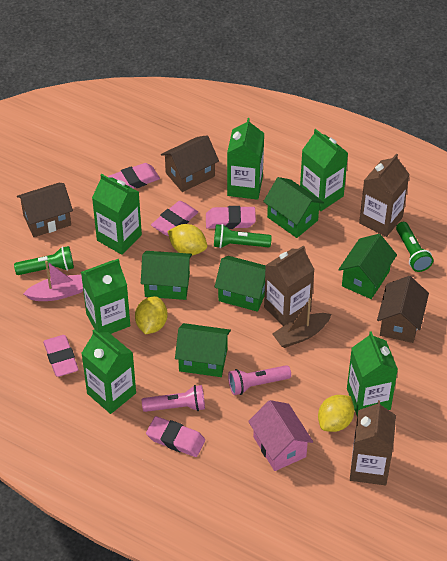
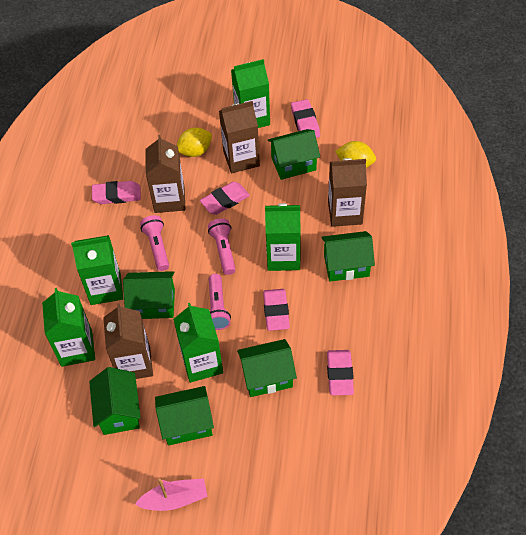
brown boat: [273,298,331,348] = 1 -> none = 0
brown carton: [264,245,315,326] [350,400,396,485] [359,154,410,237] = 3 -> [103,303,153,379] [145,135,186,213] [219,101,260,173] [328,158,367,227] = 4
brown house: [17,183,73,237] [161,135,219,192] [377,276,429,343] = 3 -> none = 0
green carton: [81,259,130,334] [81,330,136,414] [92,174,142,255] [227,118,264,200] [300,129,348,211] [347,331,398,416] = 6 -> [42,288,95,367] [71,235,123,305] [173,303,223,383] [231,59,270,128] [265,203,301,271] = 5
green flashlight: [14,246,74,275] [214,224,272,248] [396,222,433,272] = 3 -> none = 0
green house: [141,251,192,300] [175,323,231,377] [215,256,266,312] [263,177,324,238] [338,234,397,299] = 5 -> [89,367,141,435] [123,271,175,319] [155,386,214,446] [237,339,297,397] [268,129,320,180] [321,231,375,282] = 6
pink flashlight: [142,385,205,412] [228,365,291,395] = 2 -> [140,215,169,271] [208,218,236,275] [209,274,231,330] = 3
pink house: [248,400,313,471] = 1 -> none = 0
yellow lemon: [135,296,168,334] [167,224,207,255] [318,395,354,432] = 3 -> [177,128,212,157] [335,141,376,168] = 2

